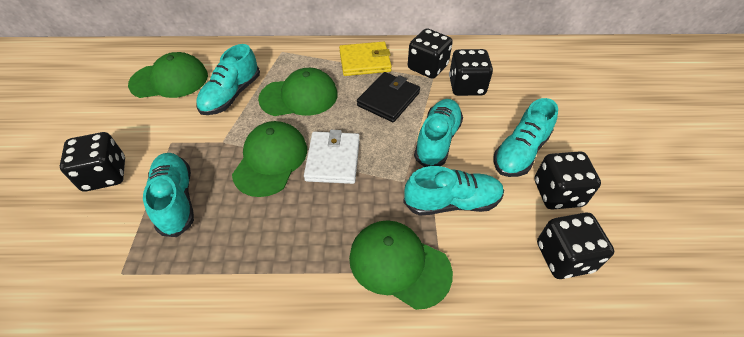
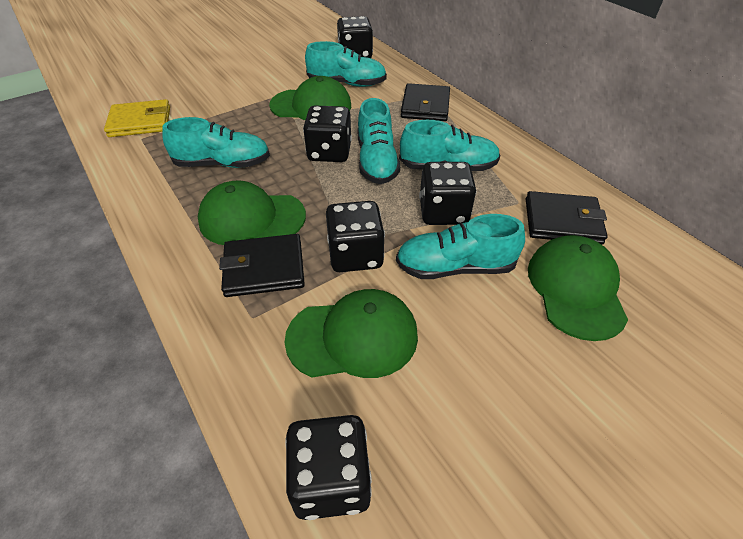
black wallet: [357,72,420,122] = 1 -> [219,234,305,297] [401,83,450,121] [526,191,608,245] = 3
white wallet: [304,130,360,184] = 1 -> none = 0

